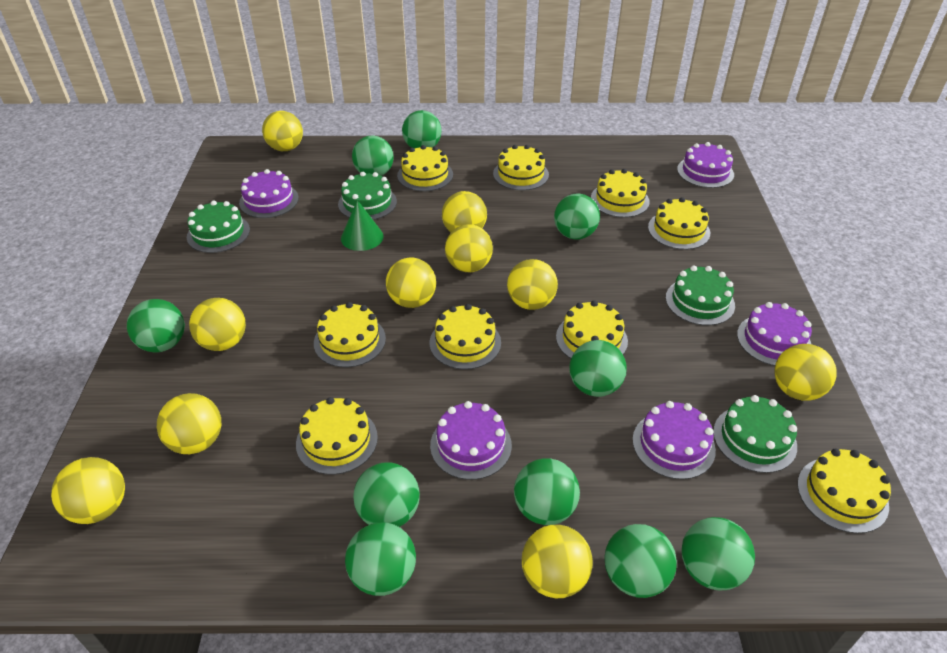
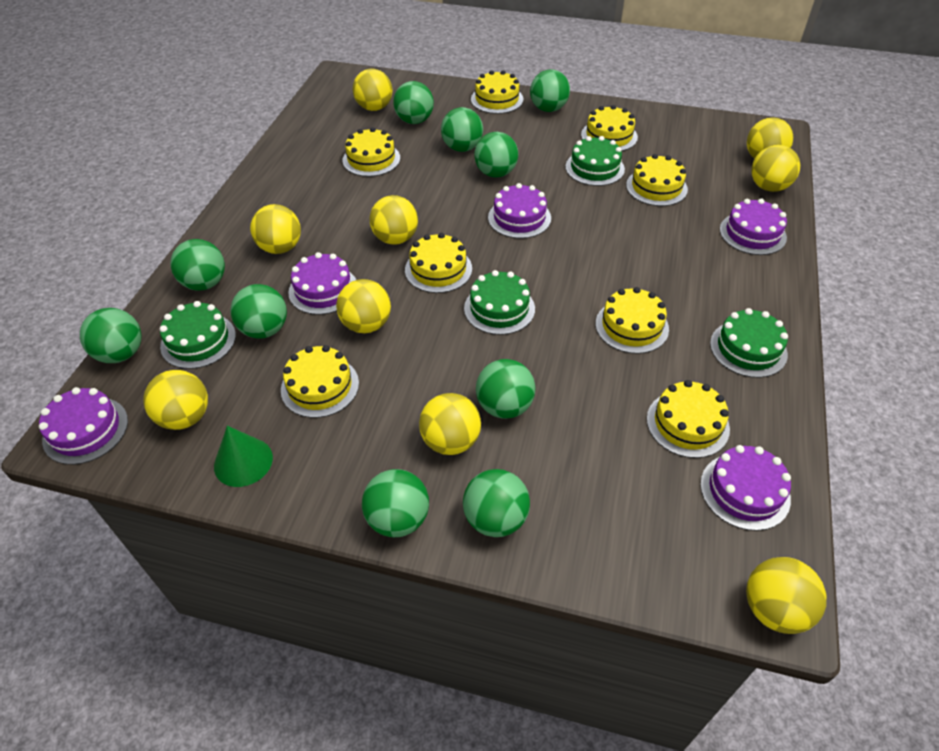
yellow ball: [51,457,125,524] [157,393,221,454] [189,298,246,351] [262,111,303,151] [386,258,436,308] [442,191,487,232] [445,224,493,272] [507,259,558,310] [522,525,593,598] [774,344,837,401] = 10 -> [143,370,208,430] [250,204,301,254] [336,279,391,333] [353,69,392,111] [370,195,418,244] [419,393,481,455] [746,557,826,634] [747,117,793,159] [751,145,800,192] = 9
yellow cake: [296,397,378,475] [314,302,386,367] [397,145,453,191] [430,304,501,370] [493,145,549,191] [556,300,628,359] [591,169,650,218] [648,197,710,250] [797,448,891,534] = 9 -> [281,345,359,418] [343,127,400,177] [405,233,472,293] [471,70,523,114] [581,105,638,151] [595,287,669,354] [626,154,688,206] [647,380,730,458] = 8

